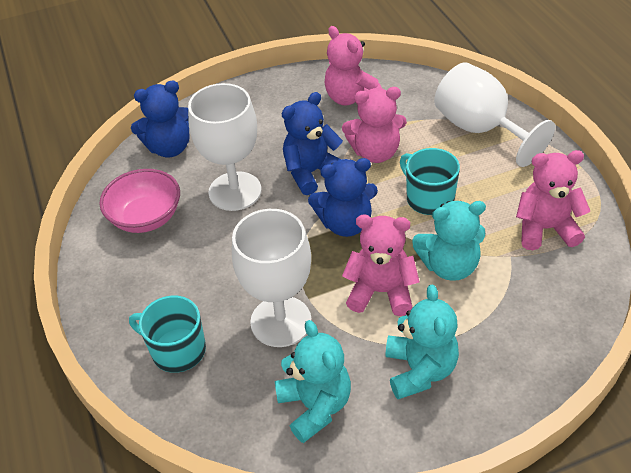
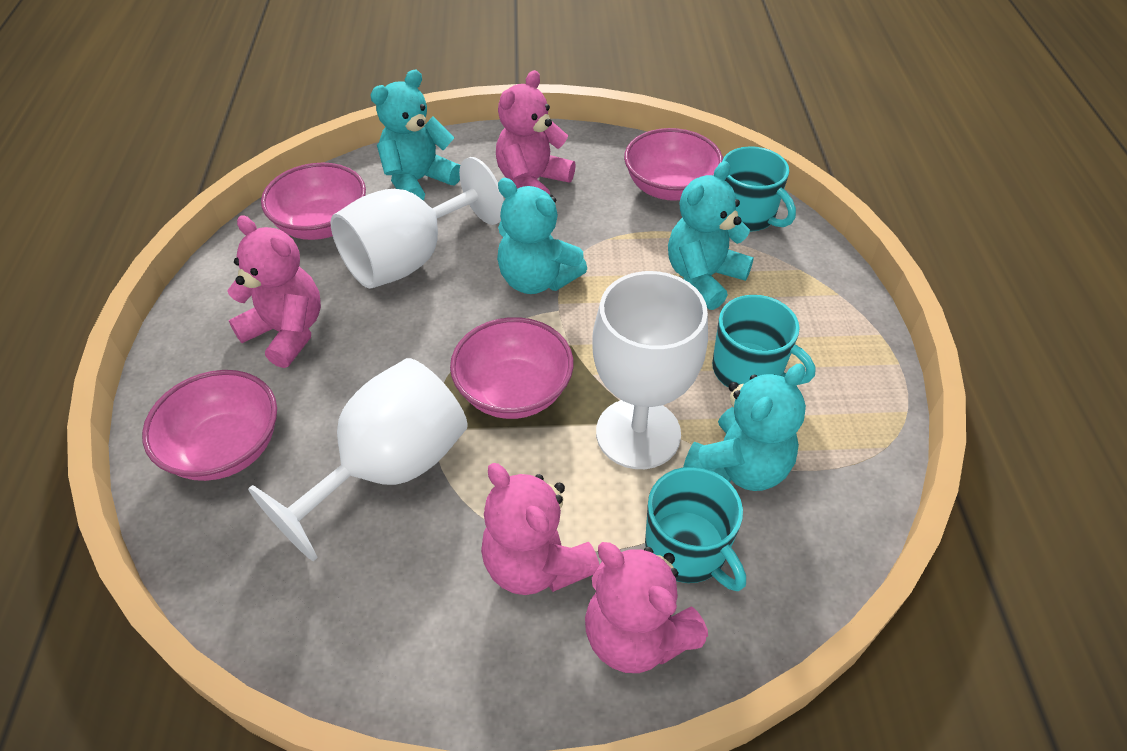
blue teddy bear: [131,80,189,157] [282,92,343,195] [308,158,378,237] = 3 -> none = 0
pink bowl: [99,169,180,233] = 1 -> [142,370,277,481] [261,163,366,240] [450,317,574,419] [624,128,723,201] = 4
turquoise mug: [129,296,206,373] [400,148,460,215] = 2 -> [645,467,746,591] [712,295,815,388] [722,146,796,232] = 3
turquoise teddy bear: [275,320,351,443] [385,285,459,399] [412,201,486,281] = 3 -> [370,70,460,201] [497,178,587,294] [668,161,754,310] [683,363,806,491] = 4

